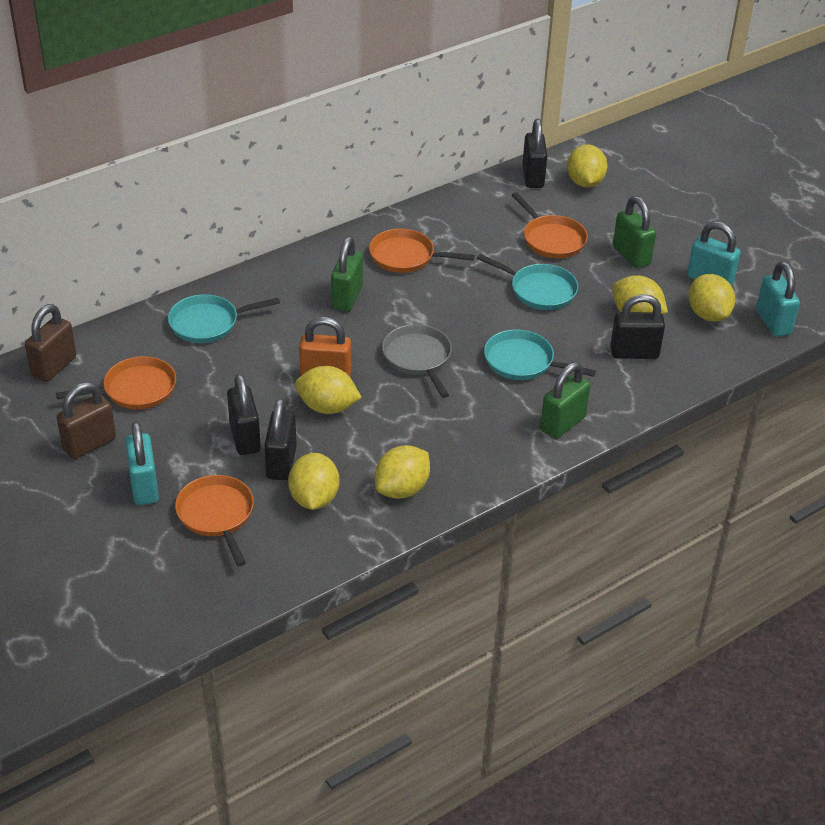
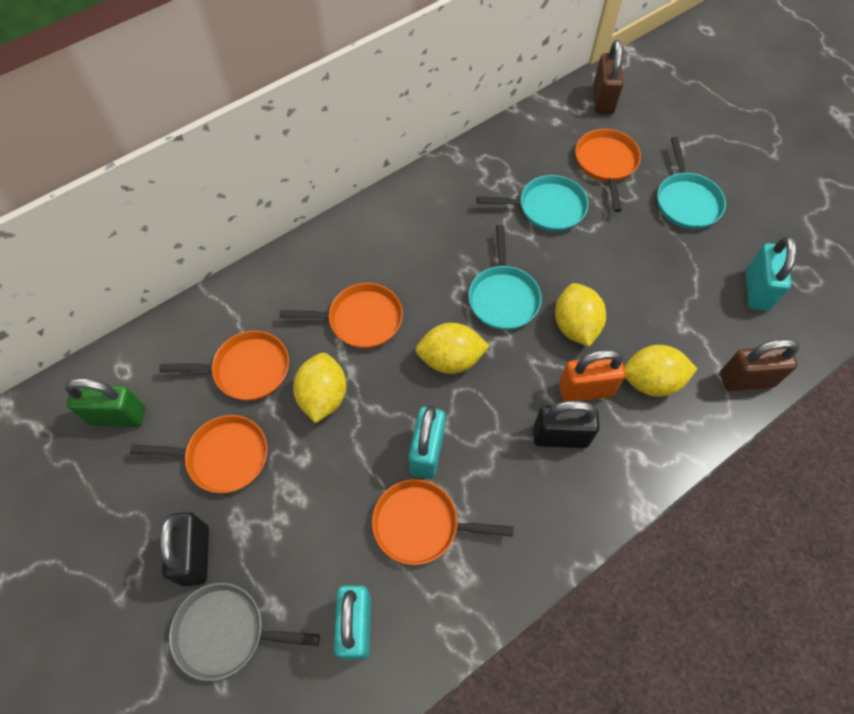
black padlock: [227,374,261,455] [264,398,297,480] [522,119,547,188] [610,294,665,359] = 4 -> [160,512,209,586] [533,400,600,448] = 2
green padlock: [331,236,363,311] [540,362,591,439] [613,196,656,268] = 3 -> [65,378,145,427] = 1
orange pan: [56,356,176,409] [175,475,254,566] [369,229,475,273] [512,192,588,258] = 4 -> [130,415,267,493] [159,331,289,400] [279,283,403,349] [372,479,514,565] [575,129,641,212] = 5
yellow lemon: [288,453,339,510] [295,366,362,414] [375,445,430,499] [567,144,608,188] [612,275,668,315] [689,274,735,321] = 6 -> [293,353,347,423] [416,323,489,374] [555,283,606,347] [624,345,697,397] = 4

